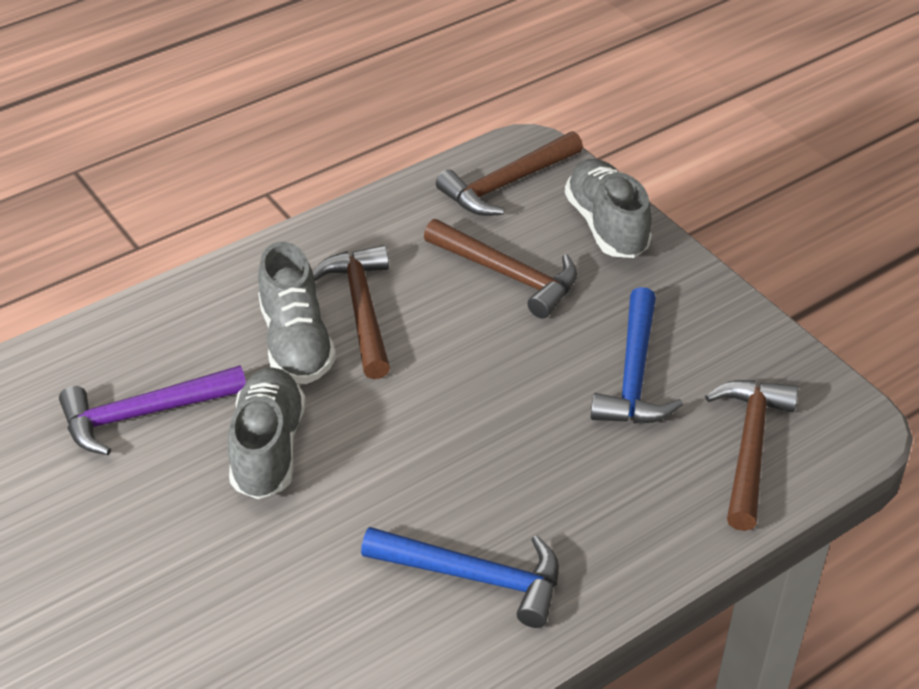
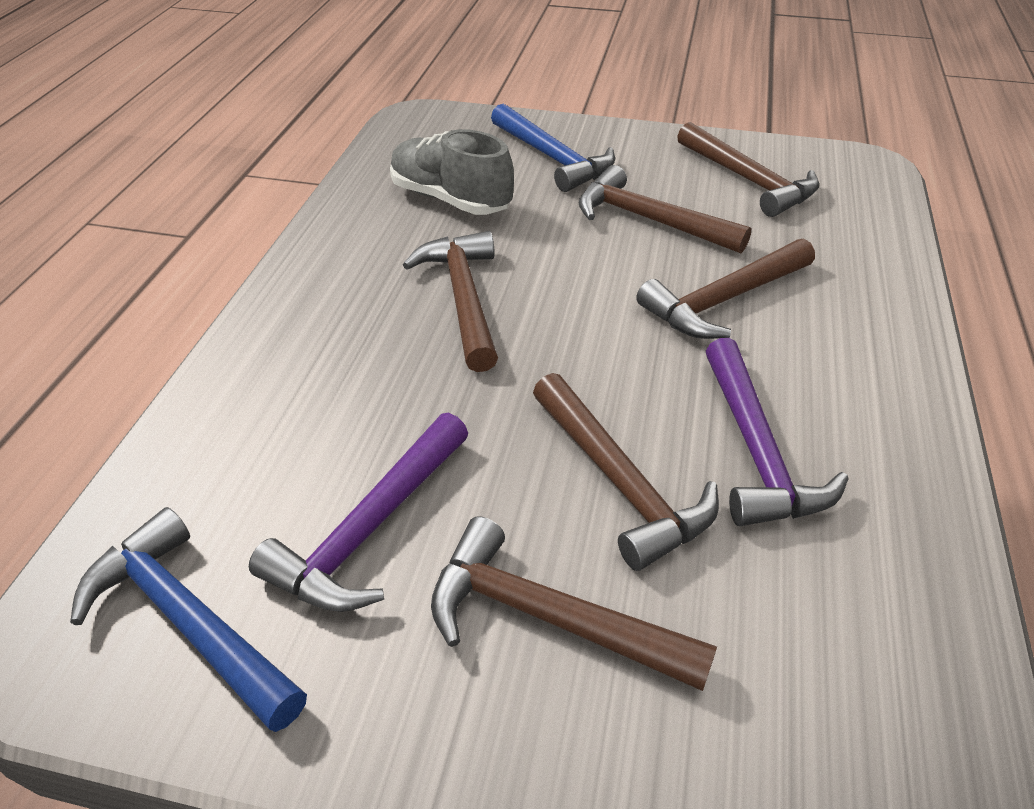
brown hammer: [313,245,390,379] [424,219,577,319] [436,131,583,216] [705,380,798,531] = 4 -> [403,231,498,372] [431,516,717,691] [533,373,719,571] [579,165,751,253] [636,239,815,339] [677,122,819,217] = 6
grey shoe: [228,367,306,499] [258,242,336,384] [565,159,652,258] = 3 -> [390,129,514,215] = 1
purple hammer: [59,365,246,455] = 1 -> [249,413,468,612] [706,338,849,526] = 2

